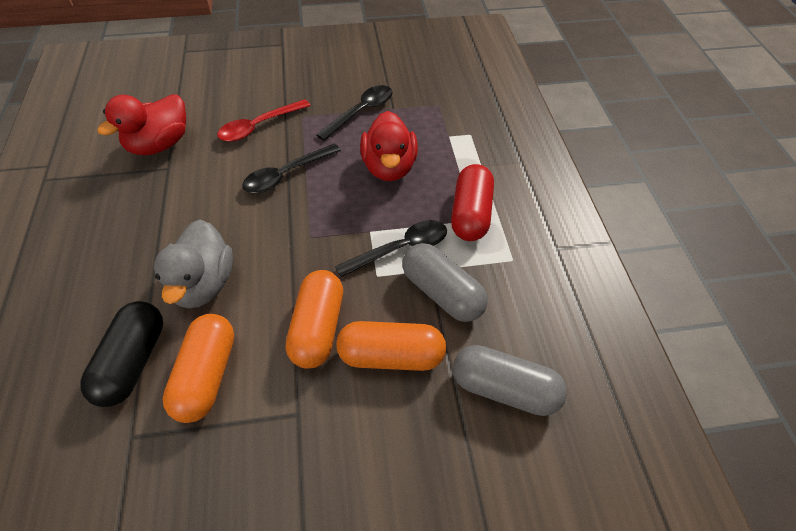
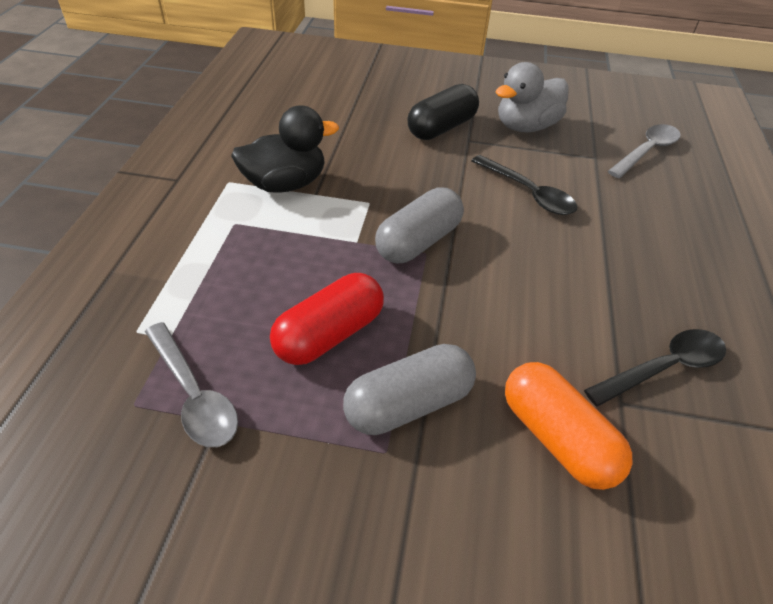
black duck: none = 0 -> [231,105,339,193] = 1
black spoon: [242,143,341,193] [316,85,393,141] [335,220,447,277] = 3 -> [471,155,577,215] [584,329,726,407] = 2
grey spoon: none = 0 -> [145,322,238,447] [608,124,681,178] = 2
orange capsule: [162,314,234,423] [286,270,343,369] [336,321,446,371] = 3 -> [505,362,632,490] = 1
red duck: [97,94,186,155] [360,111,418,181] = 2 -> none = 0
red spoon: [217,99,311,142] = 1 -> none = 0

